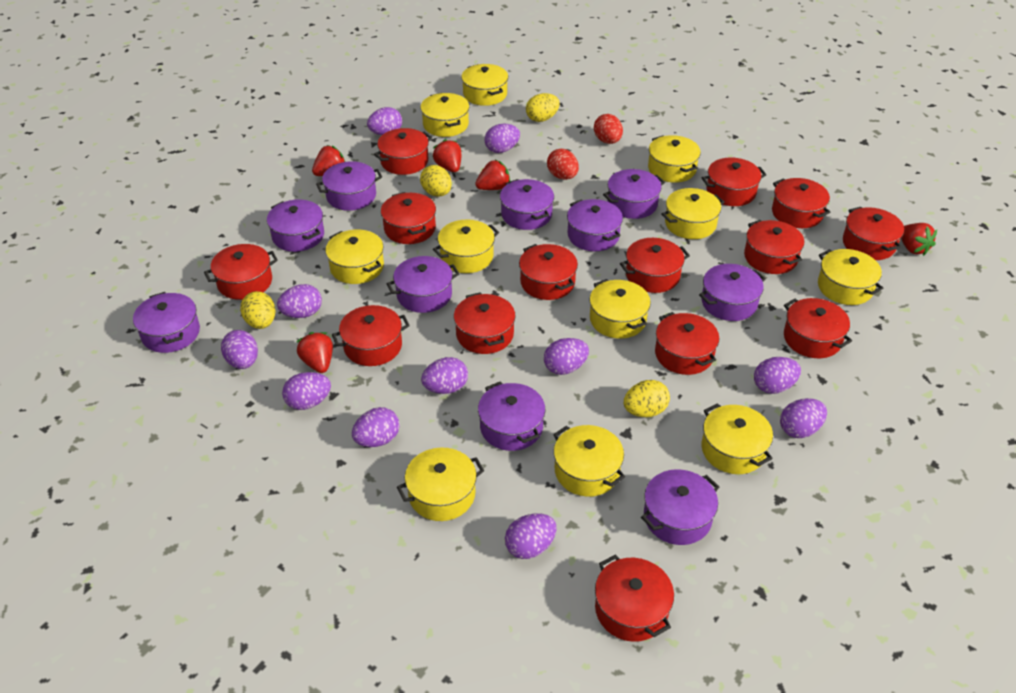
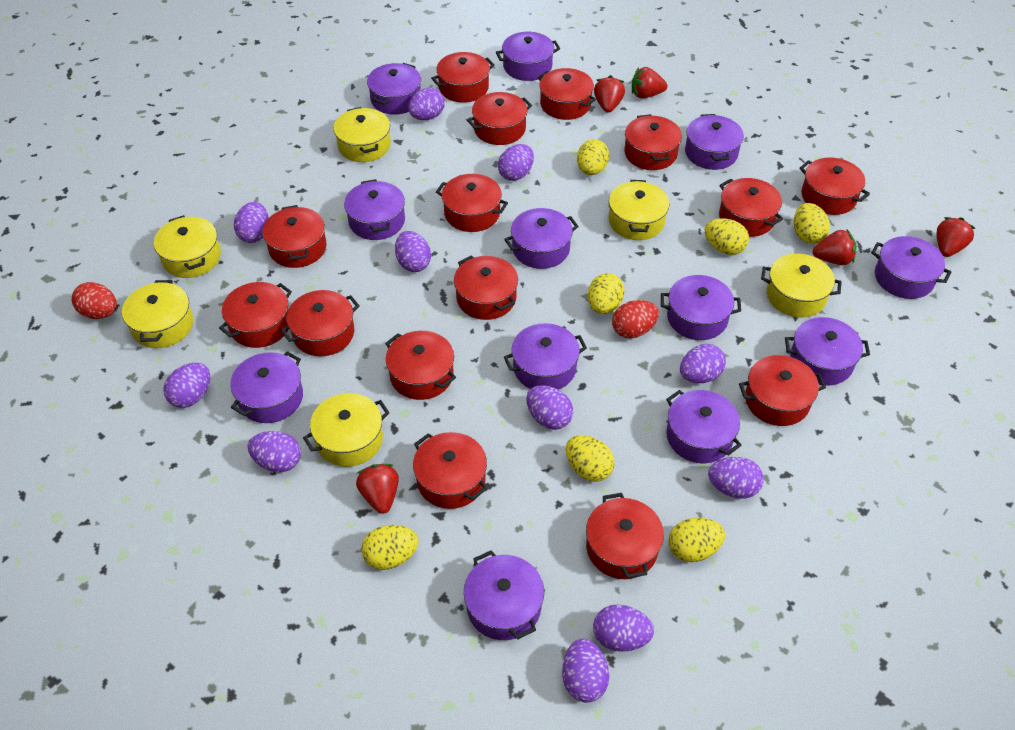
purple pot: [133,292,200,353] [267,200,324,252] [316,161,382,211] [386,256,459,313] [478,382,545,451] [500,179,554,230] [567,199,623,251] [603,169,665,219] [641,469,719,545] [699,264,766,321] = 10 -> [230,351,303,423] [344,179,405,240] [367,63,421,115] [464,550,544,640] [496,32,560,81] [504,208,579,269] [504,323,587,390] [661,275,741,340] [666,390,742,463] [685,114,744,170] [785,317,870,386] [871,236,952,299] = 12
red pot: [204,244,278,300] [332,305,410,366] [374,128,432,175] [381,192,436,244] [454,292,516,354] [519,244,578,300] [595,555,674,642] [620,238,690,293] [655,312,719,375] [702,158,766,206] [744,220,804,274] [772,178,830,228] [784,298,852,358] [843,207,904,260] = 14 -> [219,282,292,348] [263,205,326,268] [280,290,360,356] [385,331,456,400] [413,432,487,509] [431,52,495,103] [436,174,508,232] [454,255,518,320] [467,92,532,145] [537,68,596,120] [586,493,664,579] [624,114,682,170] [719,178,783,237] [739,355,826,426] [799,157,870,215] = 15
yellow egg: [240,291,275,329] [420,165,452,197] [526,93,560,122] [624,380,670,417] = 4 -> [361,525,418,570] [566,435,615,482] [577,139,609,175] [588,273,624,314] [669,518,725,562] [705,218,749,255] [794,203,830,244] = 7
yellow pot: [325,229,384,284] [397,448,484,521] [421,93,469,137] [433,219,499,273] [461,64,508,106] [553,425,625,497] [589,279,651,338] [648,135,701,183] [661,188,724,239] [702,403,773,474] [818,249,883,305] = 11 -> [122,280,193,348] [154,215,221,278] [303,393,390,467] [333,107,391,162] [609,180,669,240] [761,254,842,317] = 6

